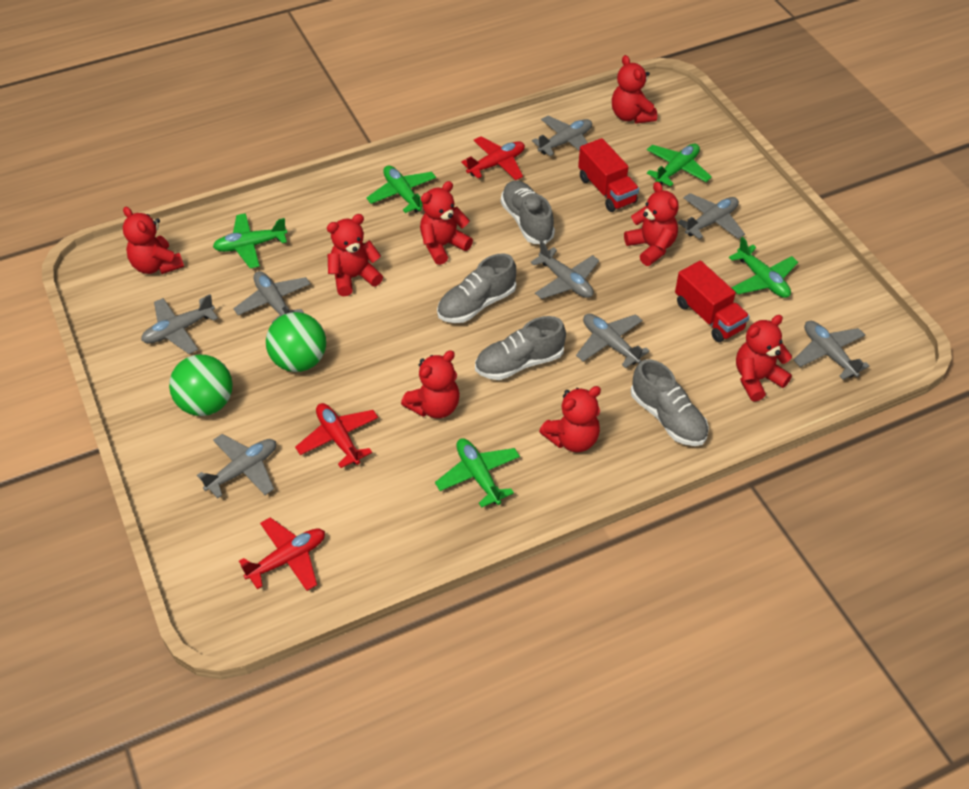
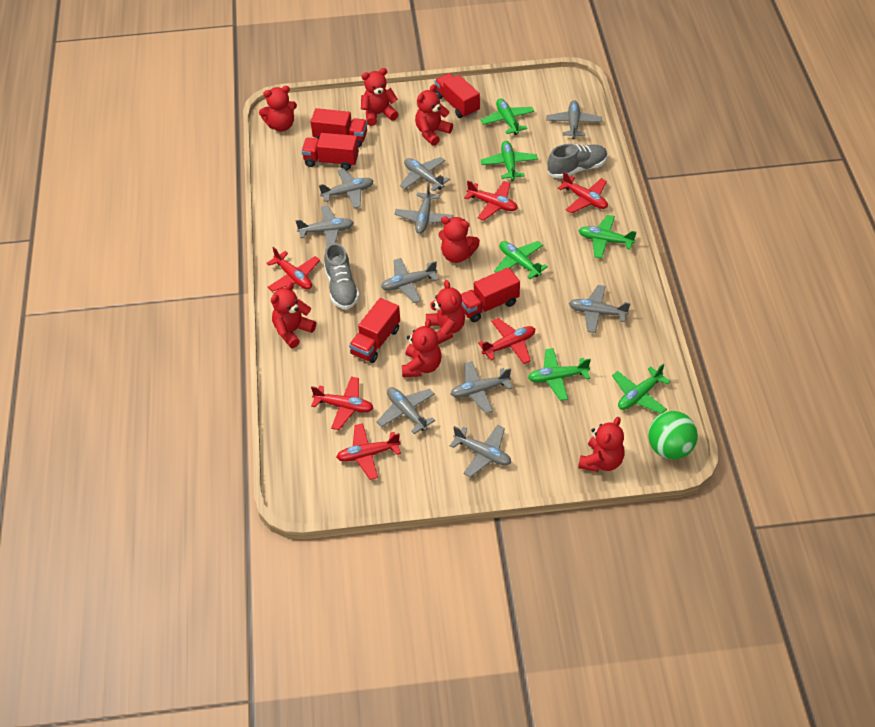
green ball: [169,354,233,416] [266,312,326,372] = 2 -> [648,411,698,459] = 1
green plane: [213,213,287,269] [366,165,436,213] [435,438,520,508] [647,144,712,187] [729,237,798,298] = 5 -> [481,99,534,135] [481,141,538,181] [494,241,548,279] [528,348,591,401] [578,215,637,259] [612,364,670,414] = 6
grey plane: [141,294,218,354] [197,434,276,498] [233,271,311,323] [531,241,599,299] [532,116,592,156] [576,314,650,368] [678,193,745,239] [794,321,869,380] = 8 -> [296,206,354,247] [319,168,373,208] [377,387,435,434] [381,258,439,303] [394,183,453,234] [400,157,450,191] [450,425,511,477] [451,362,512,414] [546,100,602,139] [569,285,631,333] = 10
grey shoe: [437,253,516,323] [475,316,566,380] [501,180,555,244] [631,359,709,446] = 4 -> [324,243,359,309] [548,144,608,178] = 2
red plane: [239,517,325,591] [295,403,378,468] [461,136,525,180] = 3 -> [267,247,320,292] [311,377,373,430] [336,423,401,480] [464,180,518,221] [478,318,535,364] [558,172,608,213] = 6
red truck: [578,138,639,212] [675,261,750,342] = 2 -> [301,133,359,170] [311,108,367,147] [349,298,400,363] [435,73,480,118] [461,267,520,322] = 5

